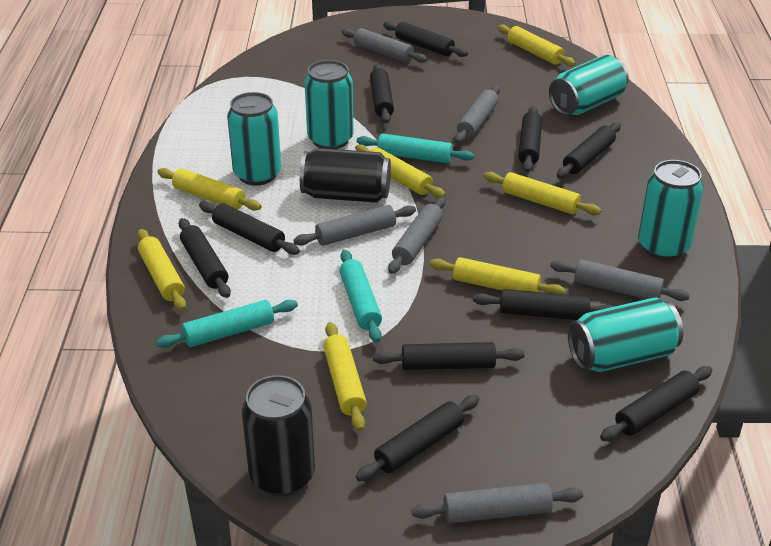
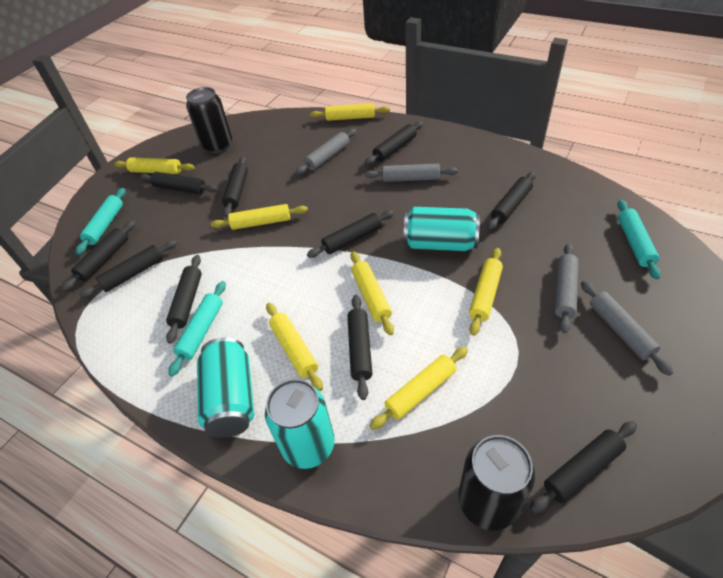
grey rolling pin: [294,205,416,246] [341,28,428,63] [388,197,445,274] [411,483,583,523] [455,85,500,144] [550,260,690,301] = 6 -> [296,129,356,175] [365,164,458,182] [555,243,579,333] [581,281,673,376] = 4
turquoise can: [227,92,281,185] [305,60,354,149] [549,55,629,115] [568,298,683,372] [638,160,703,260] = 5 -> [197,337,254,438] [265,379,335,469] [404,207,480,251] = 3

